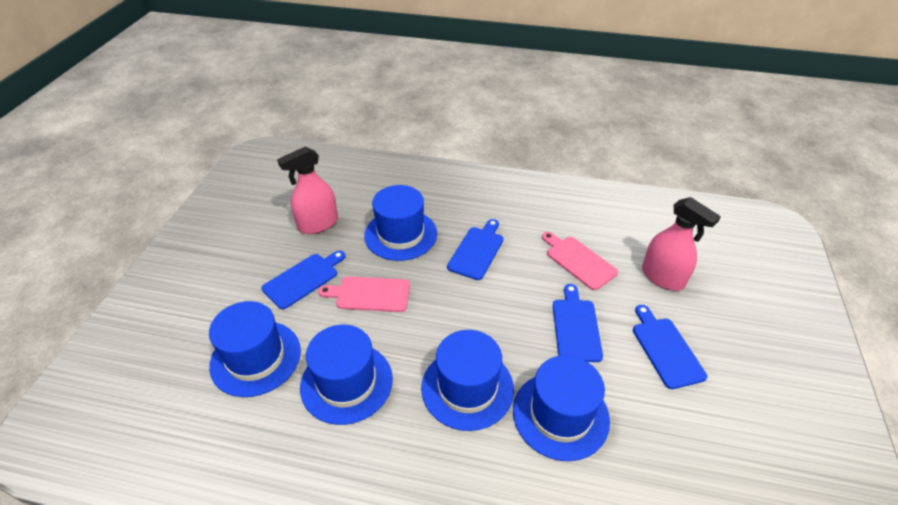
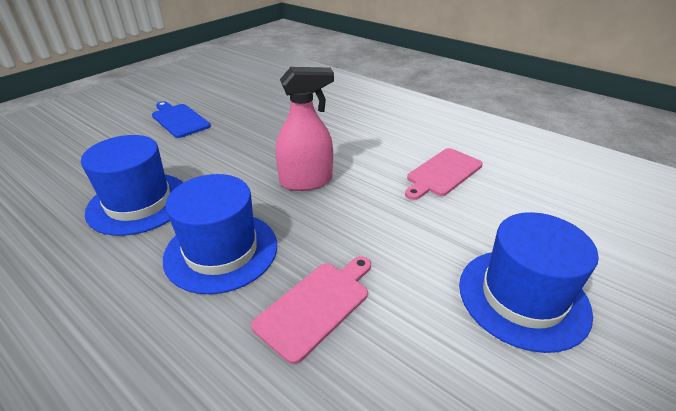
blue cutting board: [262,251,345,309] [447,219,504,280] [553,284,603,362] [633,305,707,389] = 4 -> [152,101,211,138] = 1
blue hat: [209,301,301,397] [300,325,393,425] [364,185,437,261] [421,330,514,431] [513,355,610,461] = 5 -> [81,135,184,236] [163,174,277,294] [459,212,599,353] = 3
pink spray bottle: [277,146,338,234] [642,197,721,291] = 2 -> [276,67,334,191] = 1

